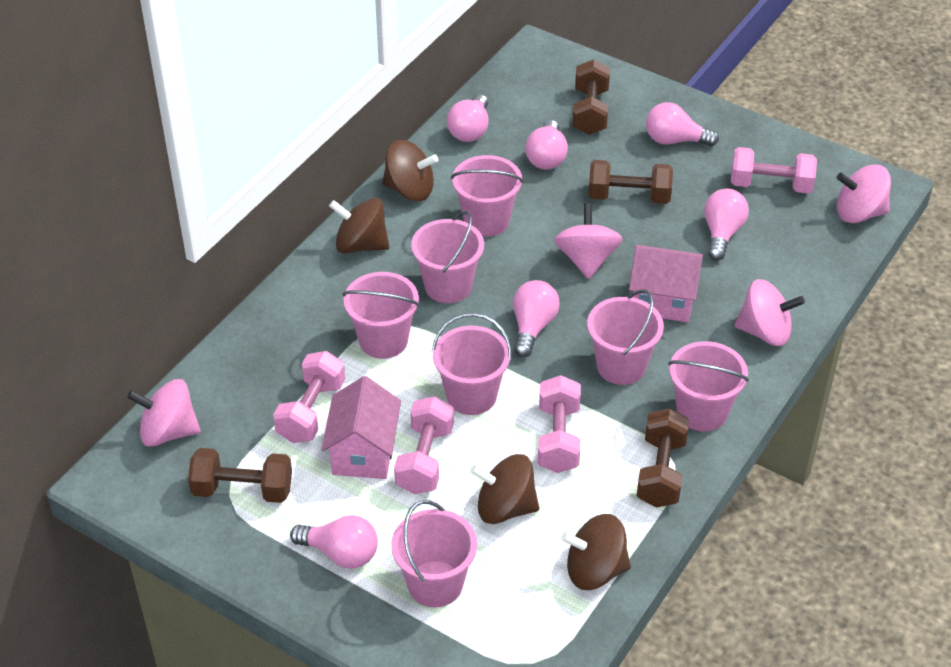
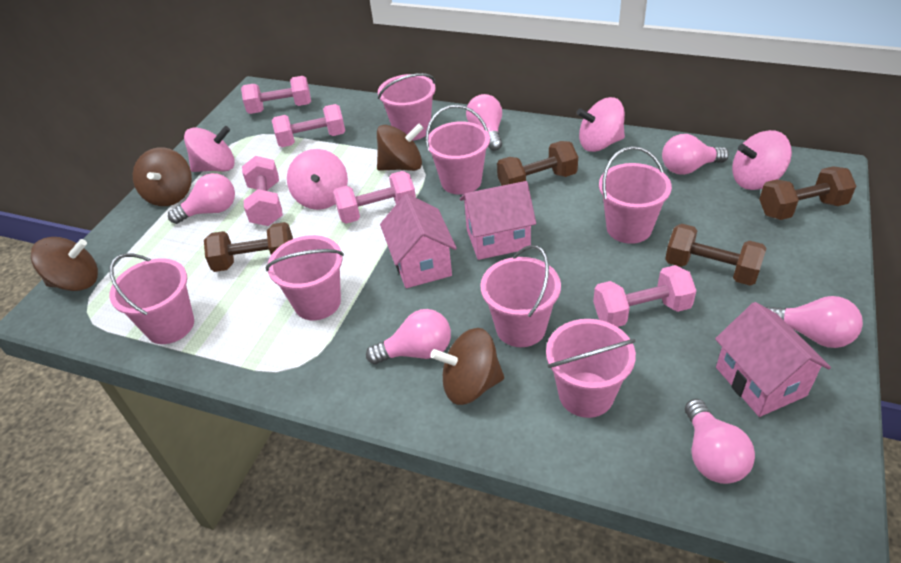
pink dumbbell: [273,351,345,443] [394,396,454,494] [538,375,581,473] [731,147,817,193] = 4 -> [241,76,311,114] [242,156,283,226] [272,104,345,147] [333,171,416,224] [593,265,696,327] = 5
pink house: [321,376,401,479] [629,245,703,322] = 2 -> [380,194,457,288] [460,181,536,260] [715,302,831,417] = 3

